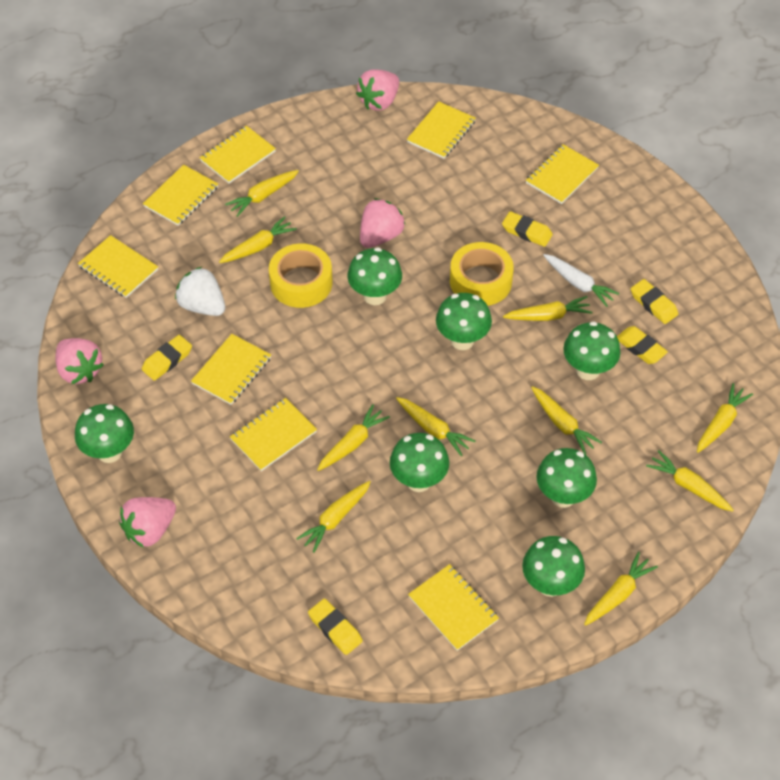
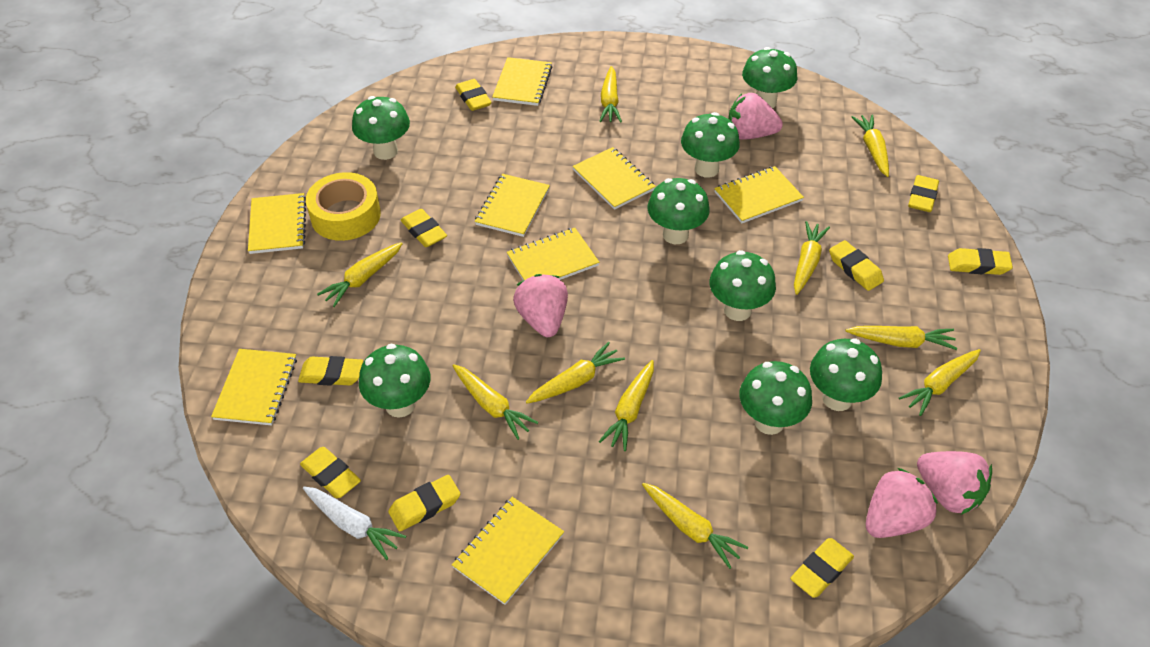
green mushroom: [75,404,134,463] [347,247,402,305] [390,433,449,492] [436,293,492,350] [522,536,585,597] [537,448,597,508] [563,321,621,380] = 7 -> [352,96,410,160] [359,344,430,418] [647,178,710,244] [681,112,740,178] [710,250,776,321] [739,361,812,435] [742,47,797,108] [810,338,882,411] = 8
white strawberry: [175,267,225,316] = 1 -> none = 0
yellow eraser: [142,335,192,381] [308,599,363,655] [502,211,553,247] [617,326,668,364] [631,279,678,324] = 5 -> [298,356,363,386] [300,447,361,498] [388,475,460,531] [401,209,447,247] [455,79,492,111] [790,538,854,598] [829,240,884,291] [908,175,939,212] [948,248,1013,275] = 9
yellow tape: [269,243,333,308] [450,242,514,306] = 2 -> [306,172,381,241] = 1

